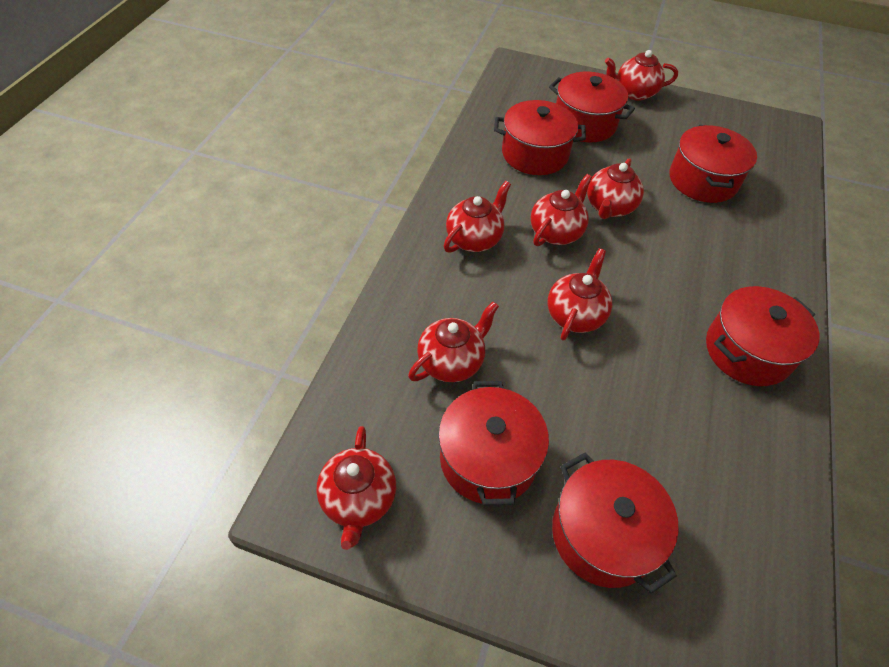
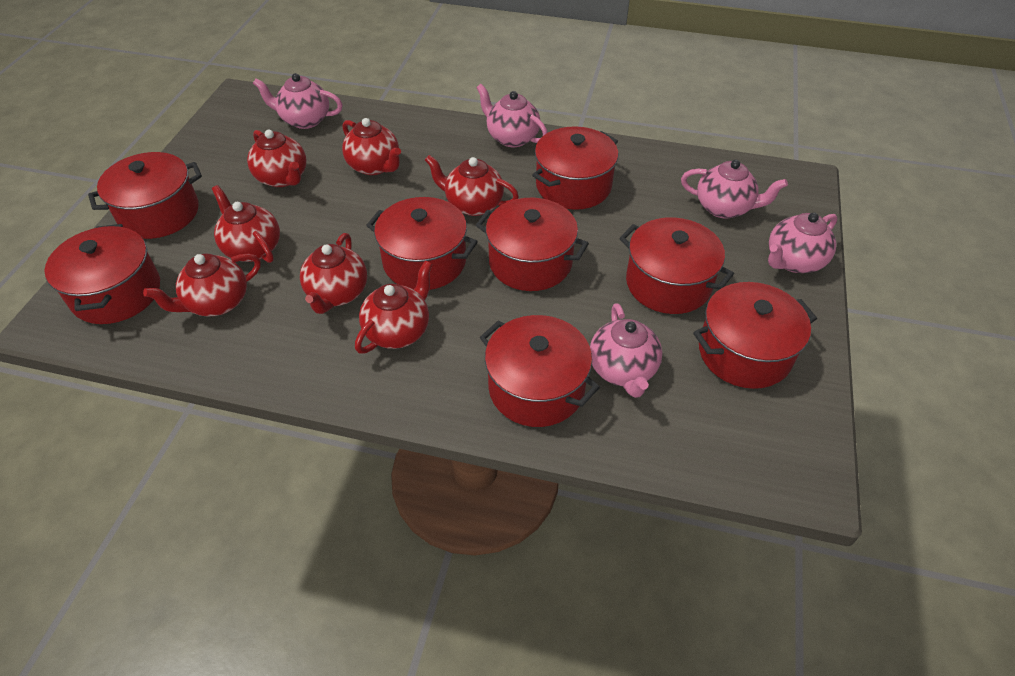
pink teapot: none = 0 -> [253,73,343,129] [476,84,548,147] [590,303,662,398] [681,160,788,218] [768,213,838,273] = 5
red pot: [438,381,549,506] [494,100,586,175] [549,72,635,142] [552,453,679,593] [670,125,757,203] [706,286,819,386] = 6 -> [44,224,160,324] [88,152,202,239] [366,197,478,290] [476,198,589,291] [480,315,600,427] [532,126,618,210] [619,217,734,314] [693,282,817,389] = 8

